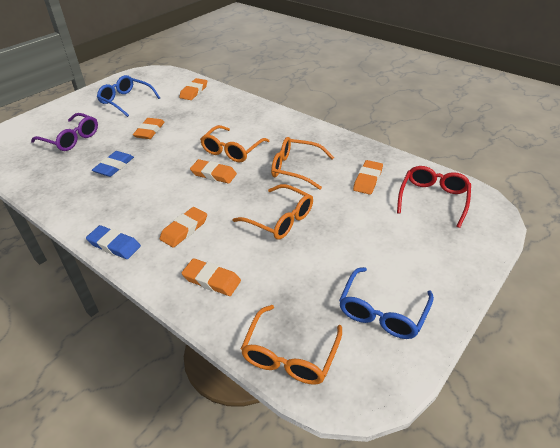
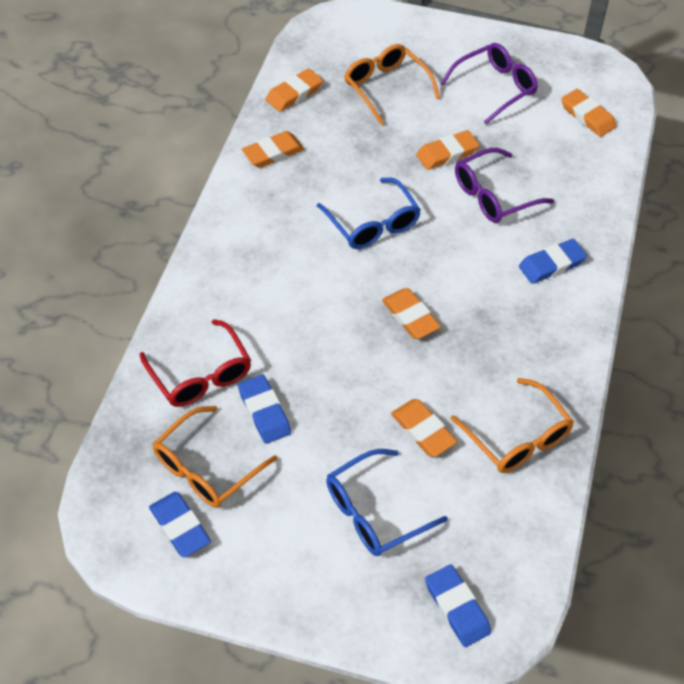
blue eraser: [86,225,141,259] [92,151,134,177] = 2 -> [149,492,211,558] [238,375,291,444] [425,564,491,647] [519,239,587,284] = 4
orange glasses: [200,125,269,163] [232,184,313,240] [241,305,342,385] [271,137,334,190] = 4 -> [153,406,277,508] [345,44,440,125] [450,378,574,473] = 3
purple glasses: [31,113,98,151] = 1 -> [440,43,538,124] [455,148,554,223] = 2

